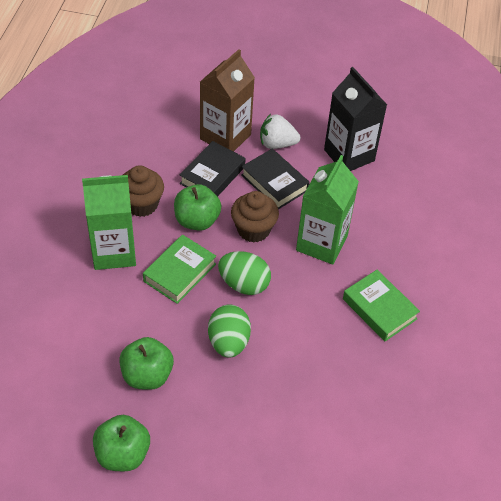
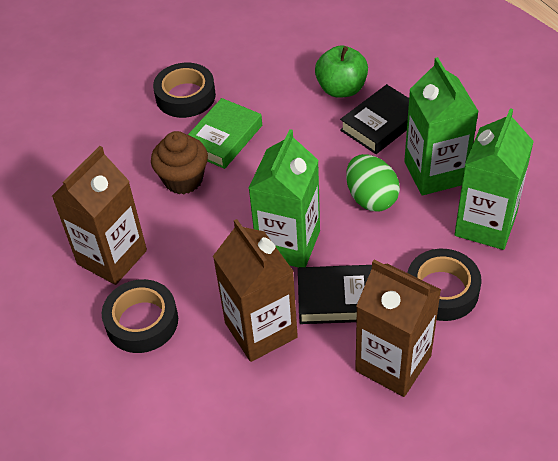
black carton: [324,67,387,171] = 1 -> none = 0
black tape: none = 0 -> [102,279,178,353] [153,63,216,118] [407,249,482,321] = 3
brown carton: [200,49,255,152] = 1 -> [52,146,147,285] [213,219,298,362] [355,260,441,397] = 3
brown cupcake: [123,165,164,217] [231,191,279,243] = 2 -> [151,131,208,194] = 1
green apple: [93,415,150,471] [119,337,174,390] [174,184,222,231] = 3 -> [315,45,368,98] = 1
green book: [143,234,216,304] [343,270,420,341] = 2 -> [188,98,262,169] = 1
green carton: [82,175,136,270] [296,155,359,265] = 2 -> [249,129,320,268] [404,57,479,195] [454,108,534,250] = 3
green egg: [208,304,251,358] [218,251,271,295] = 2 -> [346,154,400,211] = 1
white strawberry: [260,114,300,149] = 1 -> none = 0

